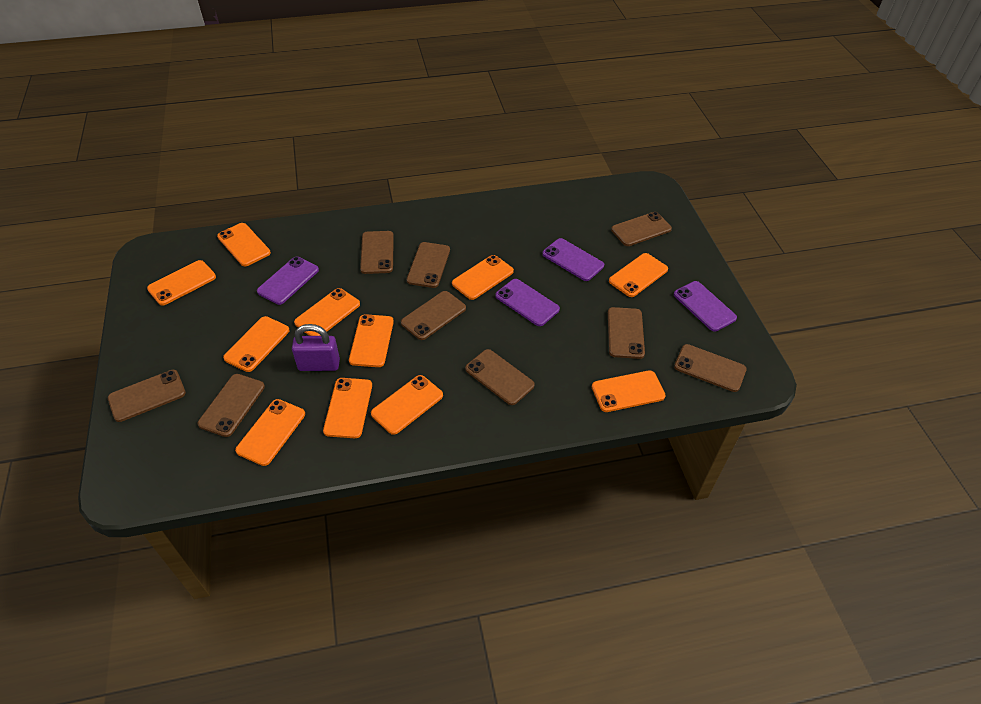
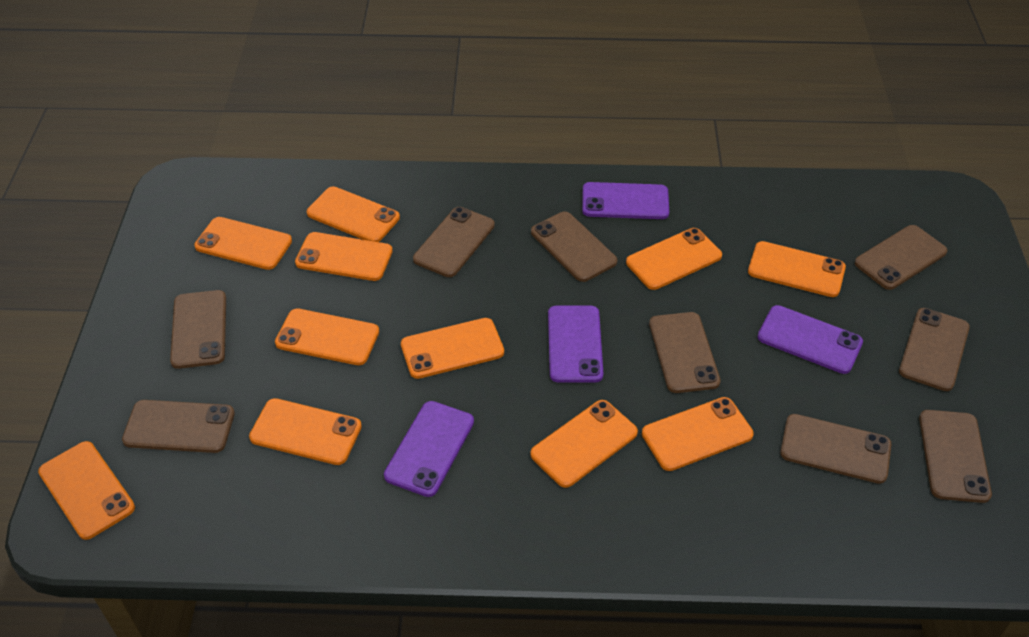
purple padlock: [292,324,340,371] = 1 -> none = 0

